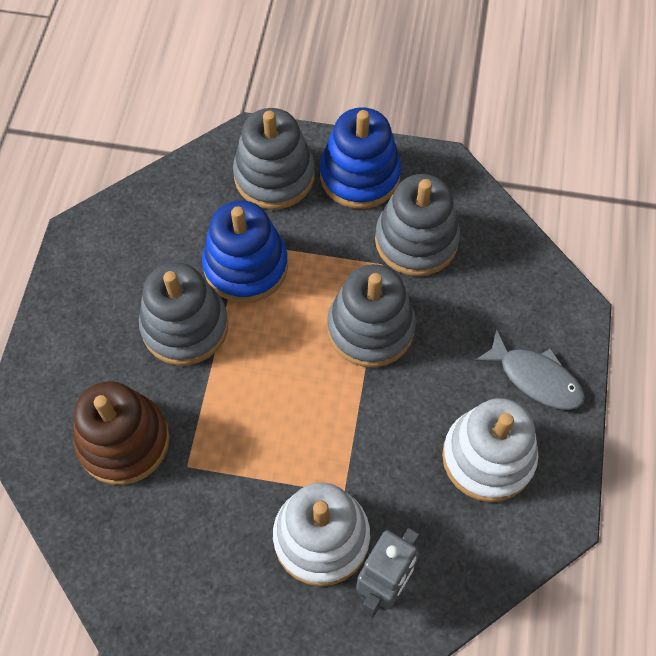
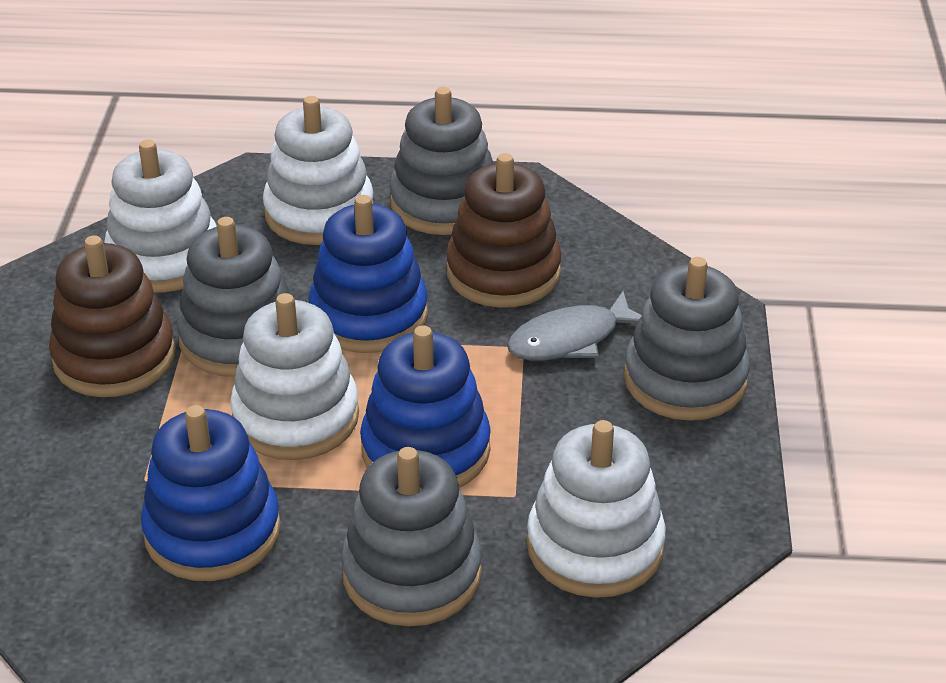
blue stacking toy: [202,200,288,303] [320,107,401,209] = 2 -> [141,405,281,581] [308,195,428,353] [360,325,491,488] = 3
brown stacking toy: [73,381,170,485] = 1 -> [49,235,176,397] [446,153,562,308] = 2
grey robot: [356,528,419,618] = 1 -> none = 0
white stacking toy: [273,482,370,586] [442,398,538,502] = 2 -> [104,140,217,293] [230,293,359,460] [263,96,374,245] [527,420,666,598] = 4

